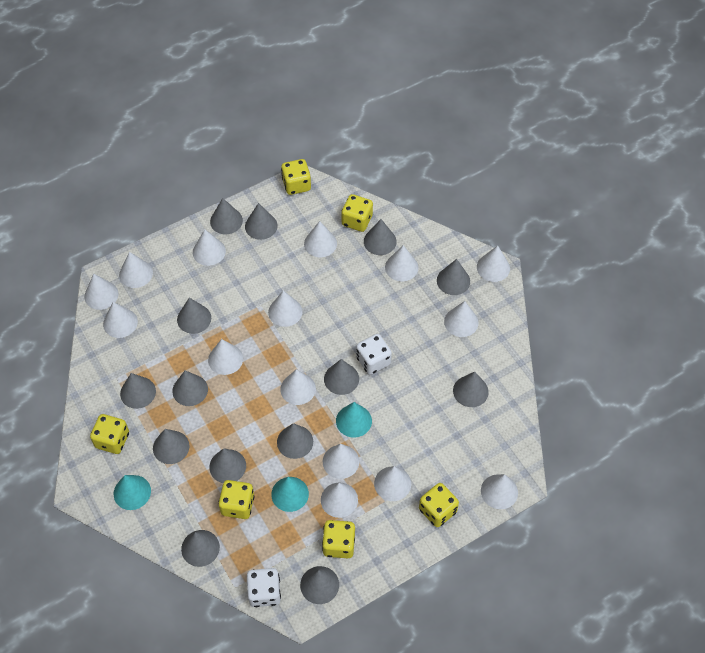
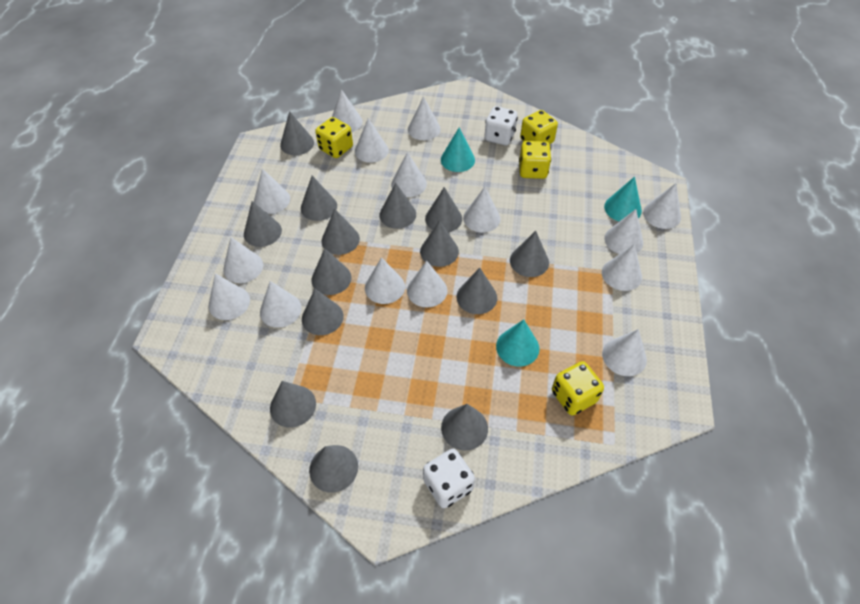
yellow dice: [90,414,129,454] [218,480,255,519] [281,159,311,195] [322,520,355,558] [341,194,373,232] [419,483,459,527] = 6 -> [315,117,353,158] [519,141,551,179] [520,110,558,144] [552,361,604,415] = 4

